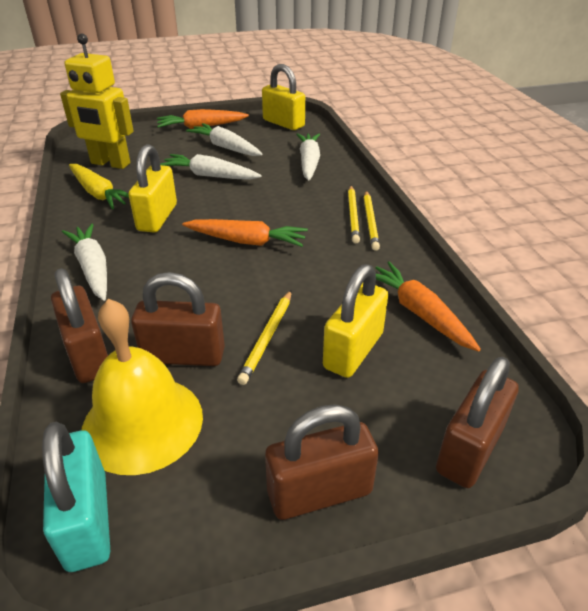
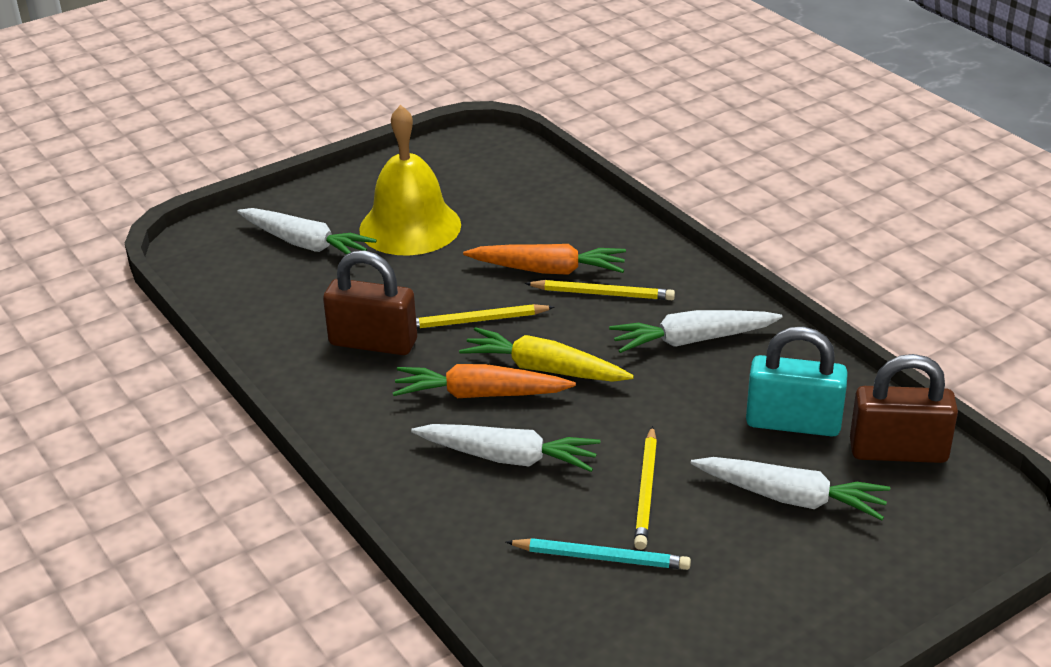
brown padlock: [51,268,108,383] [131,272,225,366] [265,404,379,520] [436,357,519,488] = 4 -> [323,250,417,355] [850,354,958,463] = 2
orange carrot: [157,109,249,129] [182,219,308,247] [376,262,481,351] = 3 -> [393,364,576,398] [463,244,626,275] = 2
turquoise pencil: none = 0 -> [506,538,691,570] = 1
yellow padlock: [129,144,177,233] [262,64,305,130] [323,264,388,378] = 3 -> none = 0
yellow robot: [60,33,134,169] = 1 -> none = 0

